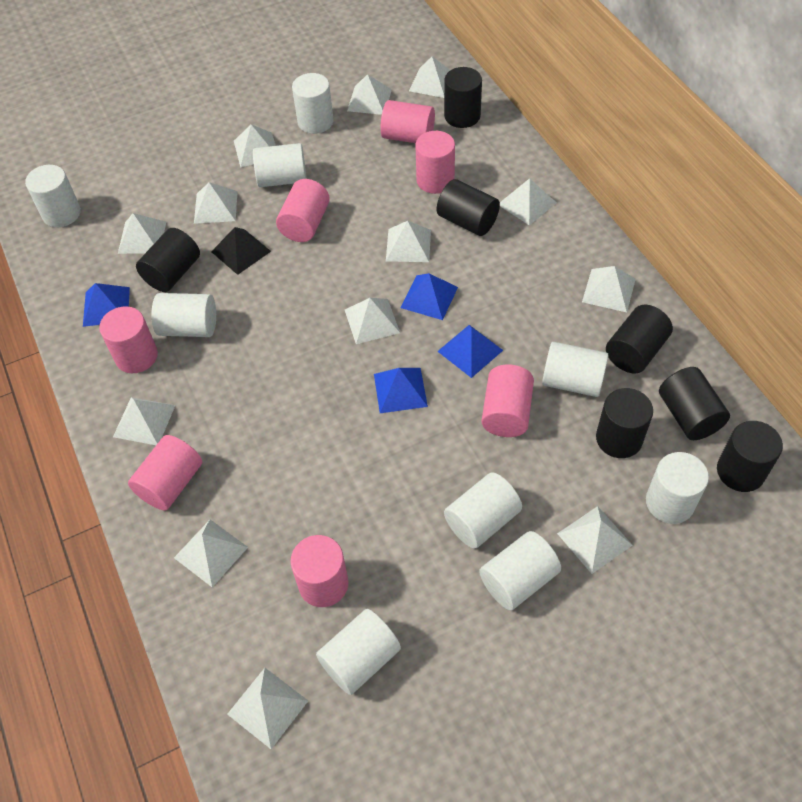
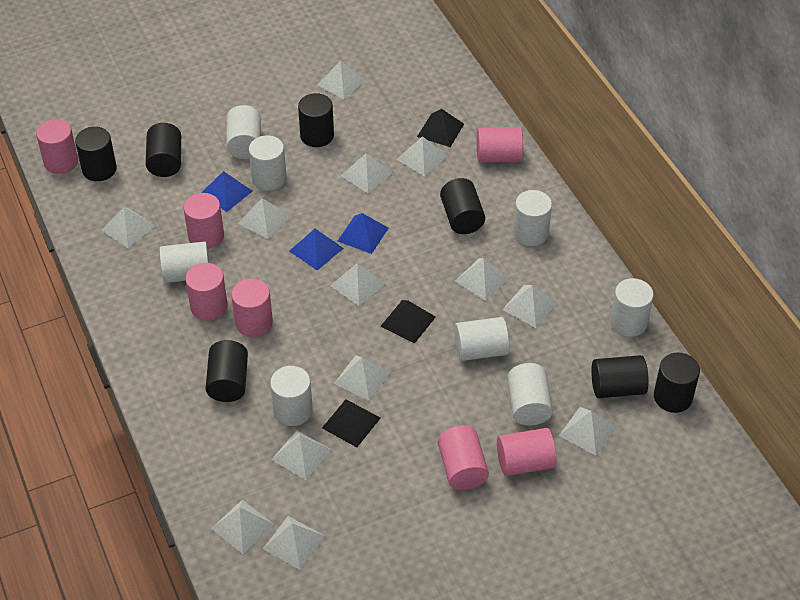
black pyramid: [211,227,271,275] = 1 -> [322,399,380,447] [381,300,436,344] [417,109,464,147] = 3
blue pyramid: [83,283,130,327] [374,368,428,413] [400,273,458,320] [437,325,503,378] = 4 -> [202,171,252,212] [289,229,343,270] [338,213,388,254] = 3
white cylinder: [25,165,81,227] [152,293,216,337] [253,143,306,187] [292,73,334,134] [316,609,401,695] [444,473,522,549] [479,531,561,610] [542,342,608,397] [646,452,709,524] = 9 -> [159,241,209,283] [226,105,261,159] [249,136,286,191] [270,366,313,426] [454,317,509,361] [507,363,553,426] [513,190,552,246] [610,278,654,337] = 8

